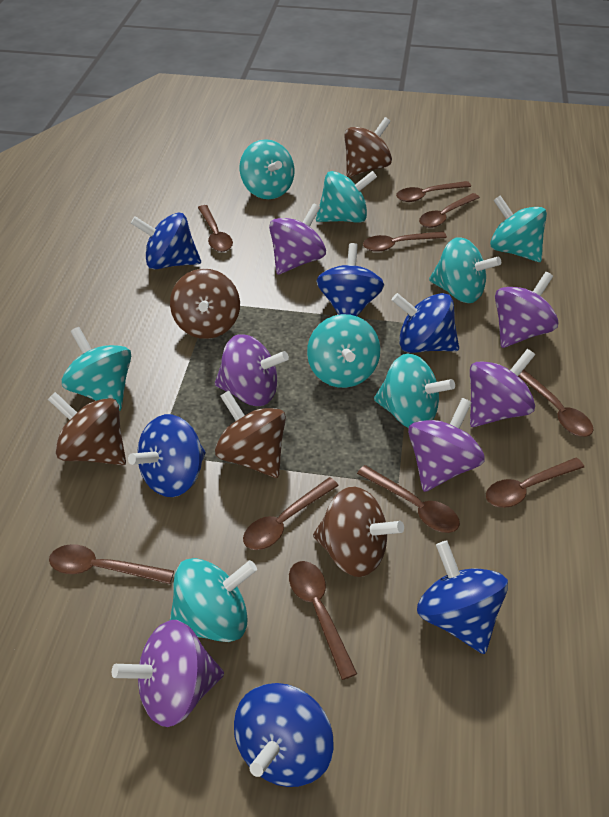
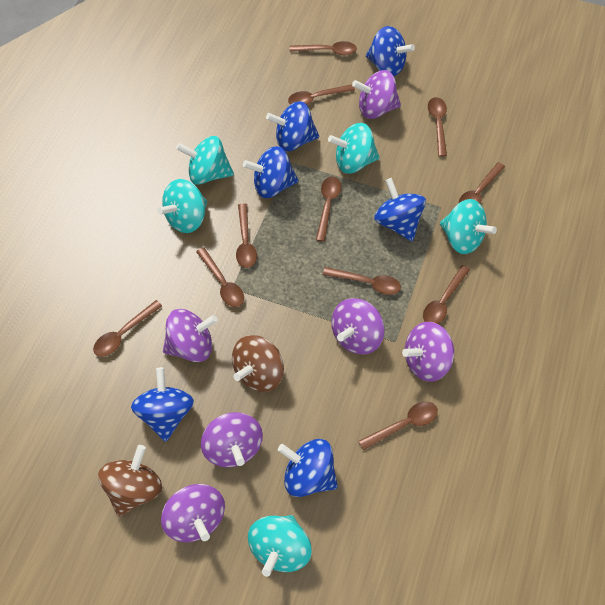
brown spinning top: [48,392,126,465] [170,269,240,339] [215,391,286,478] [313,486,404,577] [344,117,392,177] = 5 -> [98,445,162,517] [232,335,284,392] = 2
brown spoon: [49,544,174,584] [198,205,233,252] [243,477,339,550] [289,561,357,680] [357,465,460,533] [363,231,447,252] [396,181,471,202] [419,193,480,228] [486,458,584,508] [518,370,594,437] = 10 -> [93,300,162,357] [196,247,244,307] [236,203,257,268] [288,84,355,105] [290,41,357,55] [316,176,341,242] [323,267,401,295] [358,401,438,450] [423,265,470,324] [428,97,447,157] [458,162,505,203] = 11
turquoise spinning top: [62,327,131,411] [170,558,257,642] [239,139,295,199] [307,314,380,388] [316,171,377,223] [374,353,455,428] [429,237,501,303] [490,195,547,262] = 8 -> [157,179,207,233] [176,136,234,185] [248,515,312,577] [328,123,379,174] [440,199,497,254] = 5

